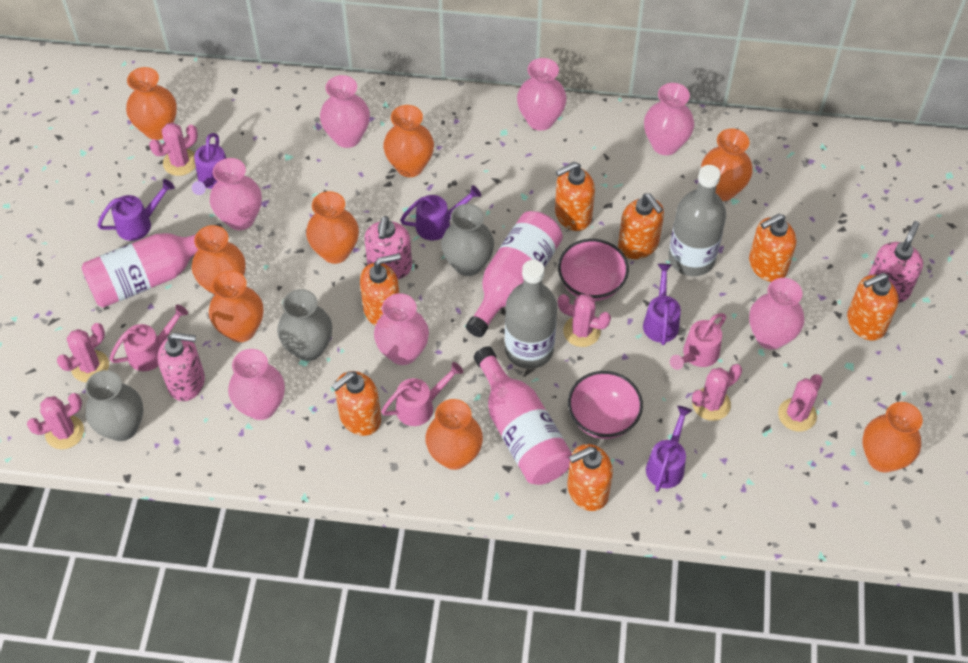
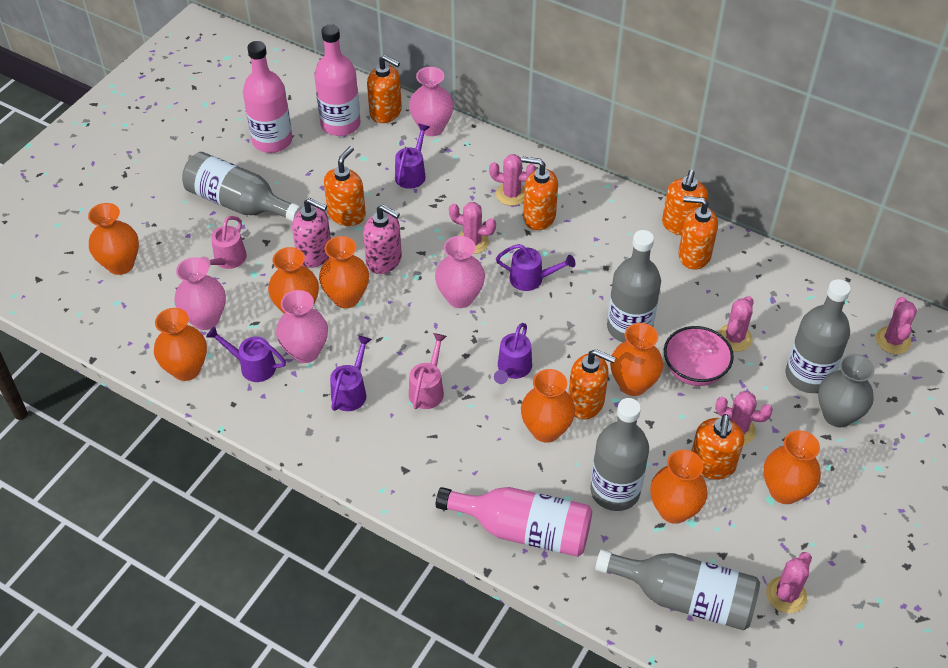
grey bottle: [505,260,557,369] [668,165,726,276] = 2 -> [182,152,303,222] [590,398,649,511] [595,549,760,630] [607,230,661,342] [785,279,851,393] = 5
grey vase: [85,370,143,441] [277,289,332,361] [441,204,494,276] = 3 -> [818,354,874,427] = 1
pink bowl: [558,239,629,301] [568,371,643,439] = 2 -> [664,326,734,386] = 1
pink soap dispenser: [157,333,205,401] [364,216,412,279] [869,221,923,303] = 3 -> [292,198,331,268] [363,205,402,274] = 2
pink vase: [210,158,262,230] [228,349,285,420] [320,75,370,148] [374,293,429,365] [517,58,567,131] [644,83,694,155] [749,278,804,350] = 7 -> [174,257,226,330] [276,290,328,363] [409,67,454,136] [435,236,485,308] = 4
pink watering can: [109,305,188,371] [381,362,463,426] [670,313,726,370] = 3 -> [201,216,247,269] [409,333,447,409] = 2

